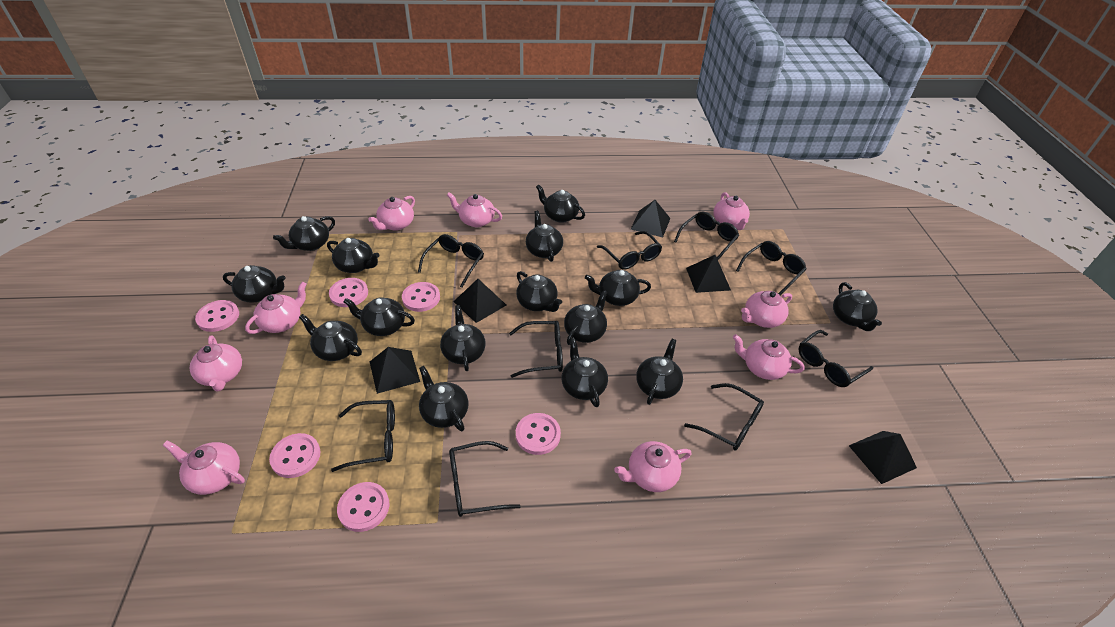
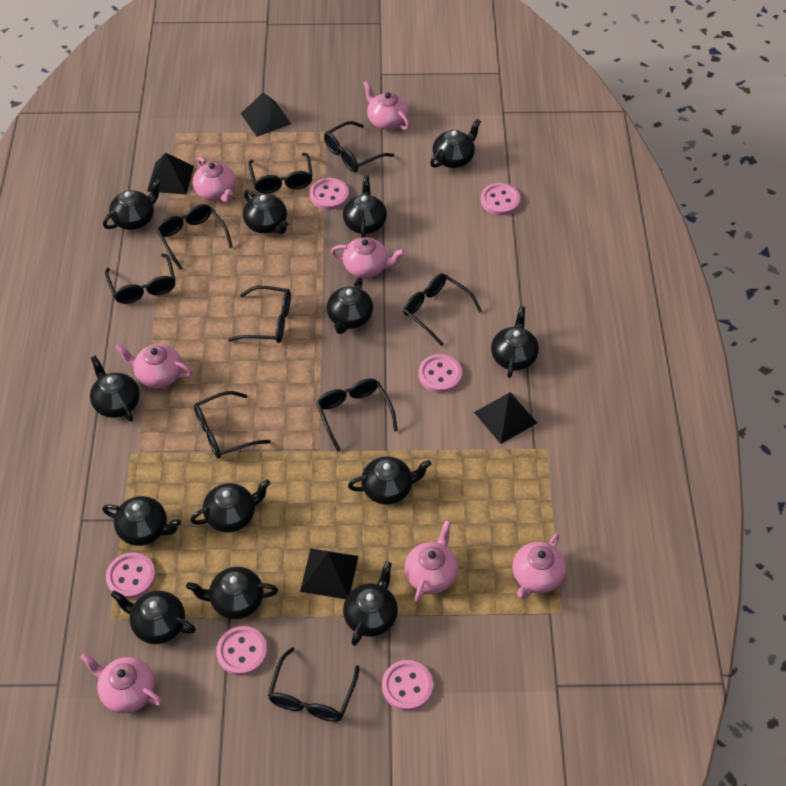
black pyramid: [370,347,420,394] [453,279,506,323] [631,200,670,237] [686,255,731,293] [849,431,917,484] = 5 -> [147,153,194,194] [241,92,291,137] [300,548,358,599] [474,392,537,444] = 4
black teapot: [223,265,286,303] [273,216,335,251] [299,314,362,361] [327,238,380,273] [343,297,415,336] [419,366,468,431] [440,305,486,371] [516,271,562,312] [526,211,563,262] [536,184,585,223] [562,338,608,407] [564,290,607,345] [585,270,651,306] [636,339,683,405] [833,282,882,331] = 15 -> [90,356,140,422] [102,496,181,546] [103,179,161,230] [111,591,196,644] [186,567,278,619] [190,479,270,532] [243,190,288,234] [327,277,373,334] [343,175,387,238] [343,561,398,646] [348,456,431,505] [430,119,481,168] [491,306,539,378] = 13
pink teapot: [163,441,245,495] [190,335,242,392] [245,282,307,334] [368,196,415,231] [447,192,502,227] [614,441,691,492] [713,192,750,230] [733,334,805,380] [741,291,792,328] = 9 -> [81,653,163,713] [115,344,193,388] [193,157,236,203] [331,237,405,278] [363,81,410,130] [405,520,458,603] [512,533,566,599] = 7

